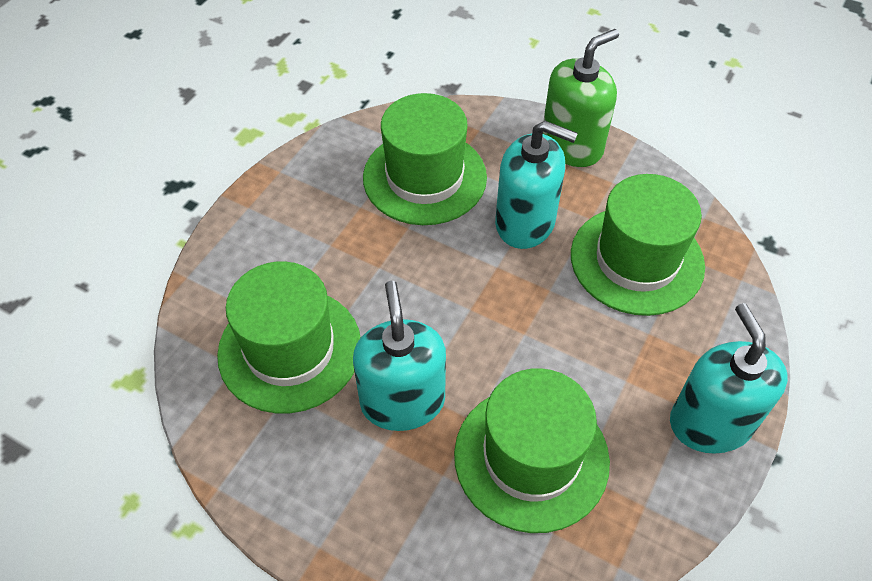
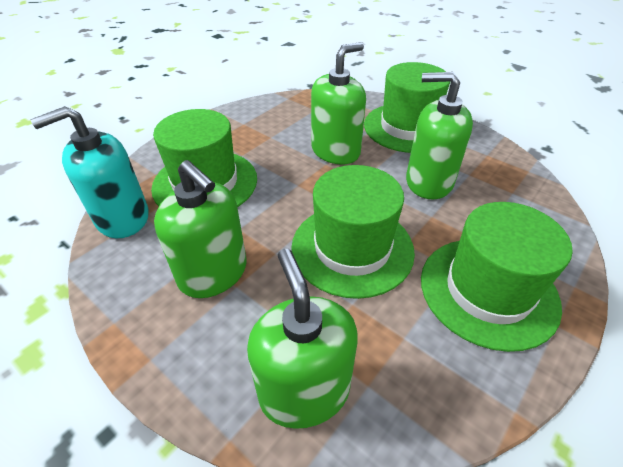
green soap dispenser: [543,29,619,167] = 1 -> [154,160,247,298] [247,249,358,429] [311,42,366,165] [406,72,473,199] = 4
turquoise soap dispenser: [353,281,446,431] [495,121,578,249] [670,303,788,454] = 3 -> [31,106,149,238] = 1

